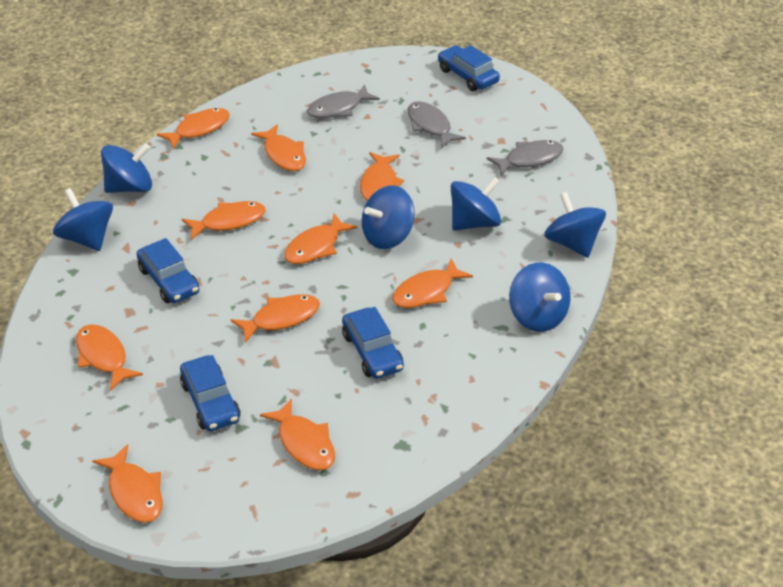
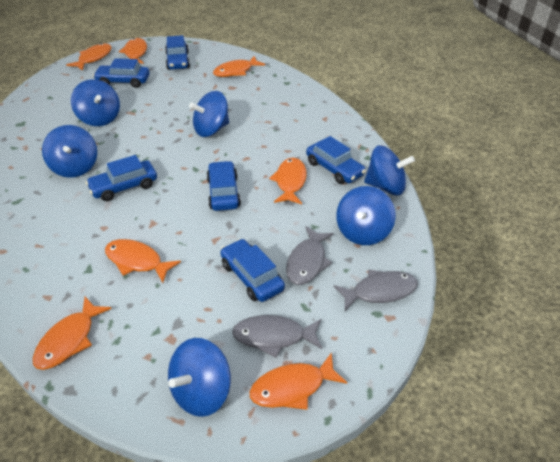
blue car: [137,238,199,303] [180,355,240,431] [342,307,404,379] [438,45,500,91] = 4 -> [86,155,157,201] [93,58,150,88] [165,35,190,70] [207,161,241,211] [220,239,285,302] [306,136,366,184] = 6
orange fish: [76,324,143,391] [92,444,163,523] [157,108,230,149] [182,201,266,240] [231,294,320,343] [251,124,306,171] [260,398,335,470] [284,213,358,264] [360,152,404,201] [392,259,473,308] = 10 -> [33,297,112,370] [66,43,112,71] [105,239,181,283] [119,38,147,64] [213,56,265,77] [249,352,347,410] [269,158,307,204] = 7

